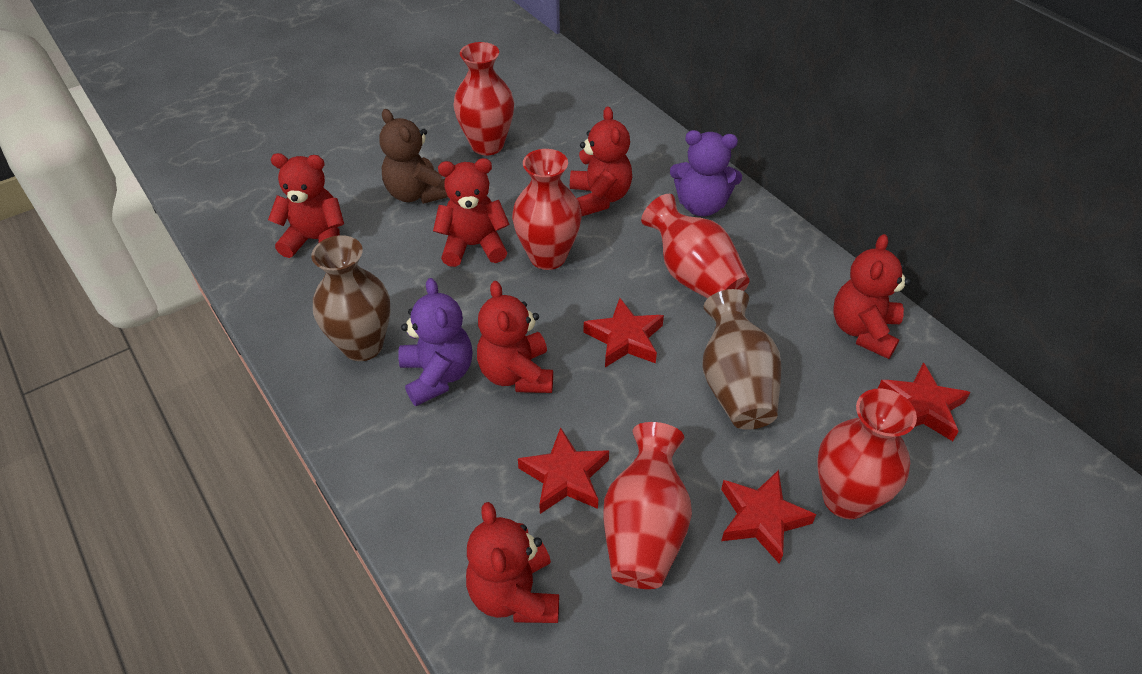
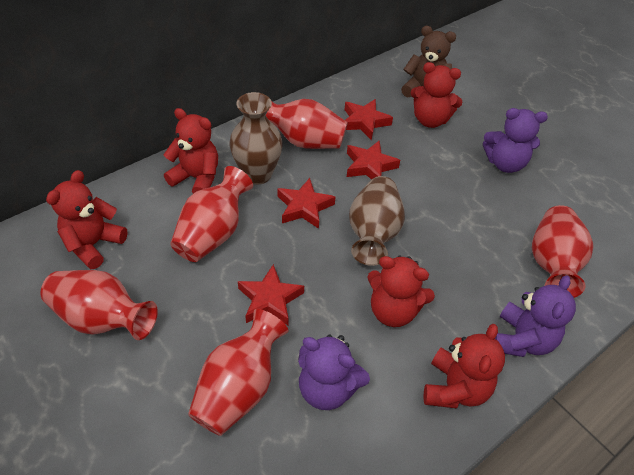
purple teddy bear: [398,278,472,406] [670,130,742,216] = 2 -> [298,335,370,410] [483,108,548,173] [495,275,576,357] = 3
red teddy bear: [268,153,344,258] [433,158,510,267] [466,502,559,623] [477,281,553,393] [570,107,632,217] [833,234,911,359] = 6 -> [46,170,127,269] [164,108,218,194] [367,256,435,327] [411,62,463,128] [424,324,505,408] = 5

